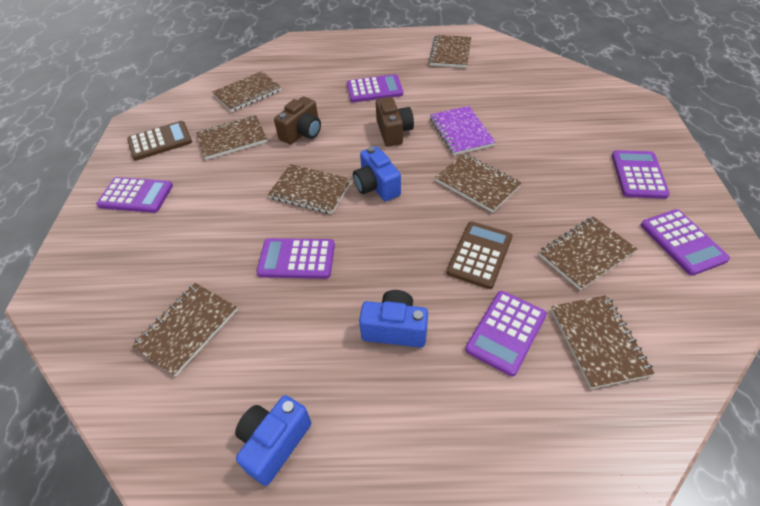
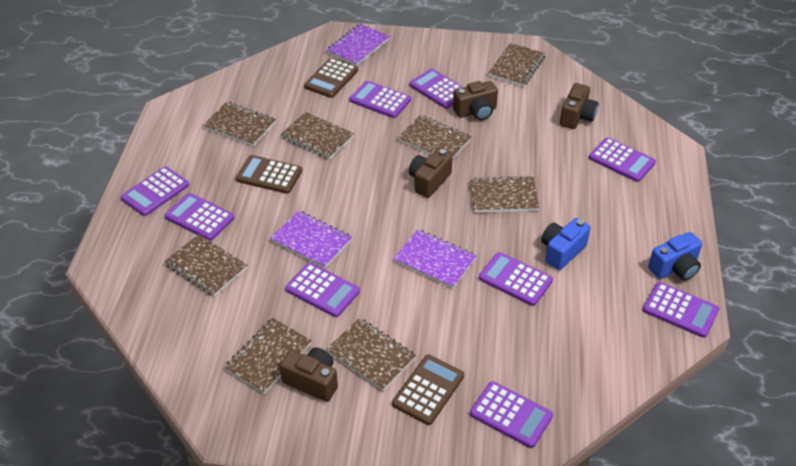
blue camera: [235,395,311,486] [353,146,401,201] [359,290,428,348] = 3 -> [541,218,591,270] [648,232,702,281] = 2
brown calculator: [127,121,192,161] [446,221,513,289] = 2 -> [236,155,302,194] [304,58,358,98] [392,355,464,425] = 3
brown camera: [274,97,321,145] [376,97,414,146] = 2 -> [279,347,338,402] [409,148,453,198] [453,81,498,120] [560,83,599,129] = 4
purple calculator: [96,177,173,213] [257,238,335,279] [347,74,403,102] [465,291,547,376] [612,150,670,199] [641,209,730,276] = 6 -> [121,167,189,216] [165,193,234,241] [285,263,360,317] [350,81,411,118] [409,69,464,109] [470,381,553,448] [479,252,553,306] [589,137,656,182] [643,282,719,338] = 9
purple notebook: [430,106,496,155] = 1 -> [270,211,352,268] [327,24,390,66] [393,229,477,289] = 3

